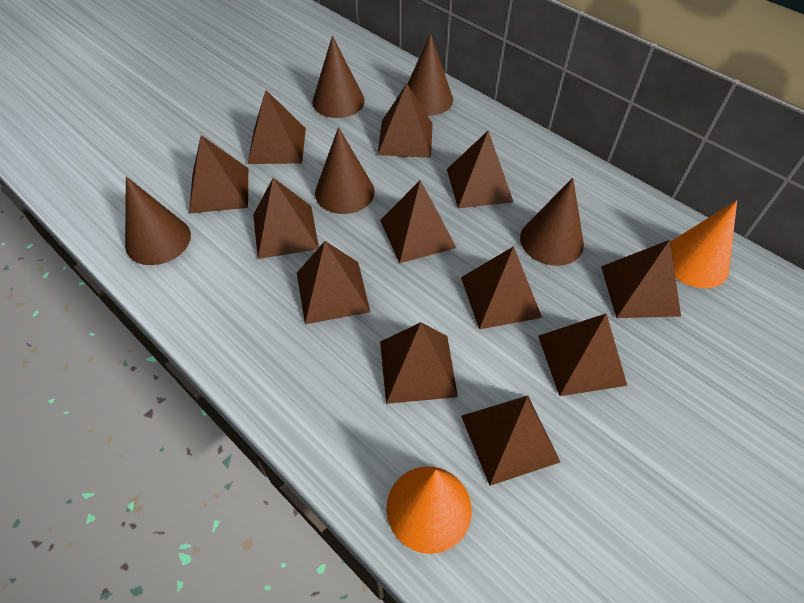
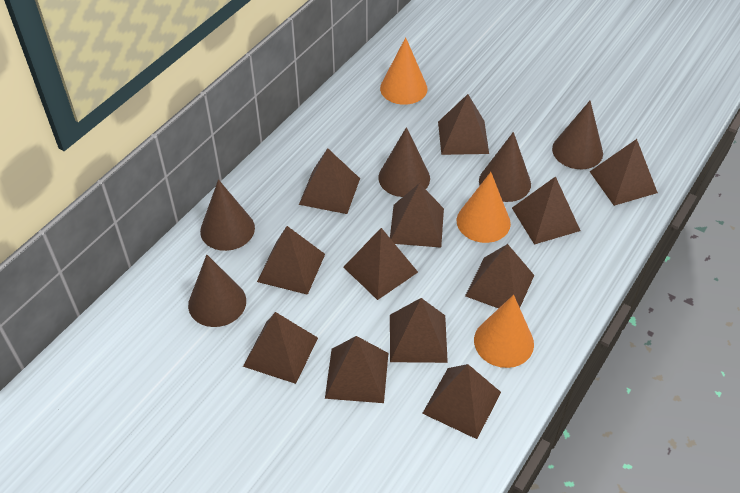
orange cone: [386,466,472,554] [670,200,737,288] = 2 -> [380,37,427,105] [457,172,511,243] [474,295,534,368] = 3

